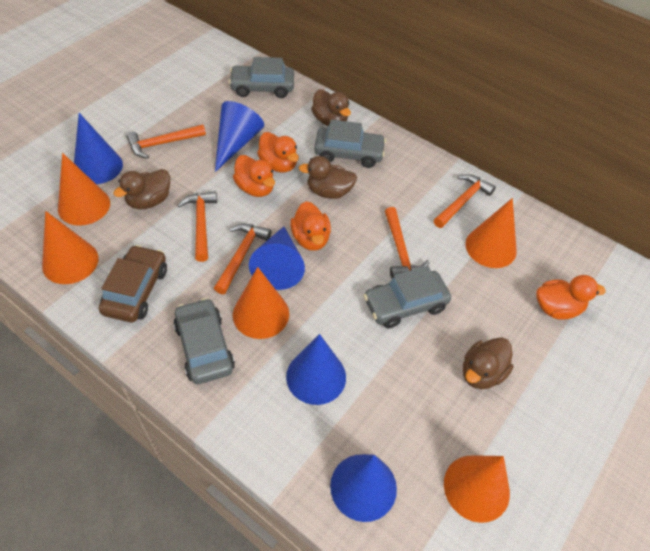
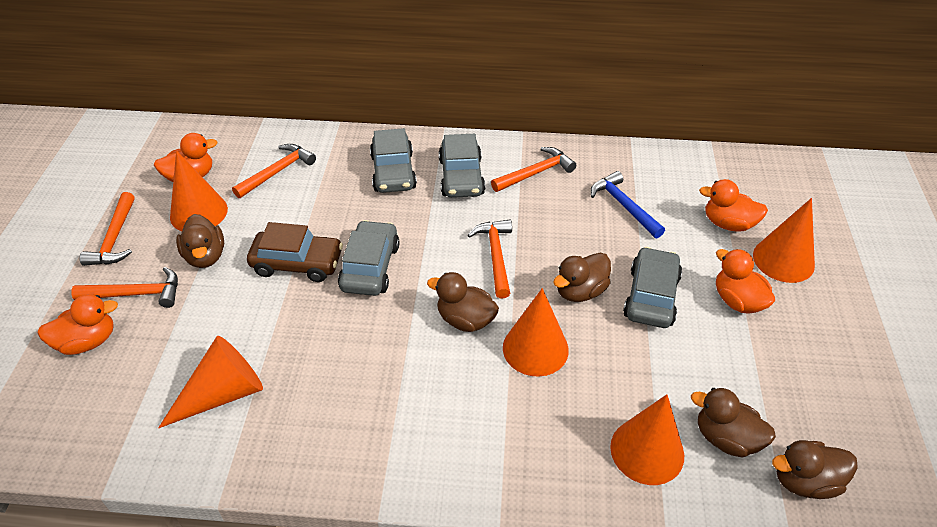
blue cone: [74,113,123,184] [215,101,264,172] [249,227,305,290] [286,334,346,405] [330,454,397,522] = 5 -> none = 0
blue hammer: none = 0 -> [590,171,665,238] = 1
brown duck: [113,169,170,209] [299,156,357,199] [311,89,351,126] [463,337,513,389] = 4 -> [176,214,224,268] [427,272,499,332] [553,253,611,302] [691,388,776,458] [772,440,858,499] = 5

